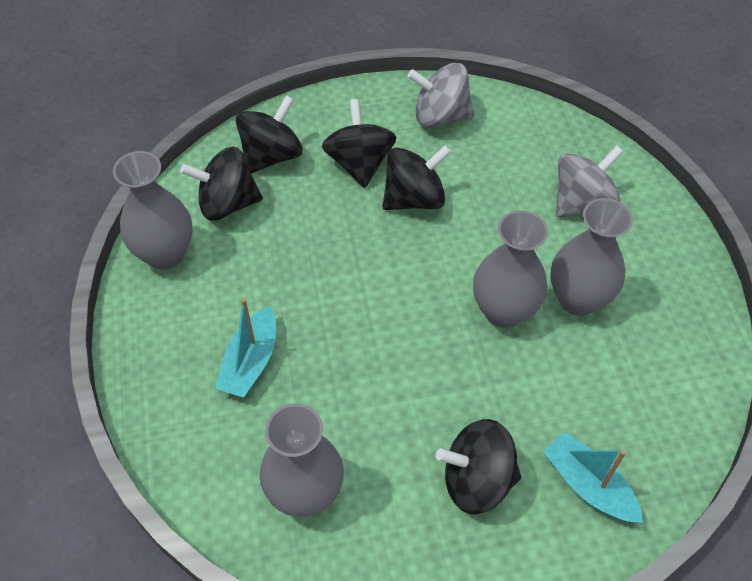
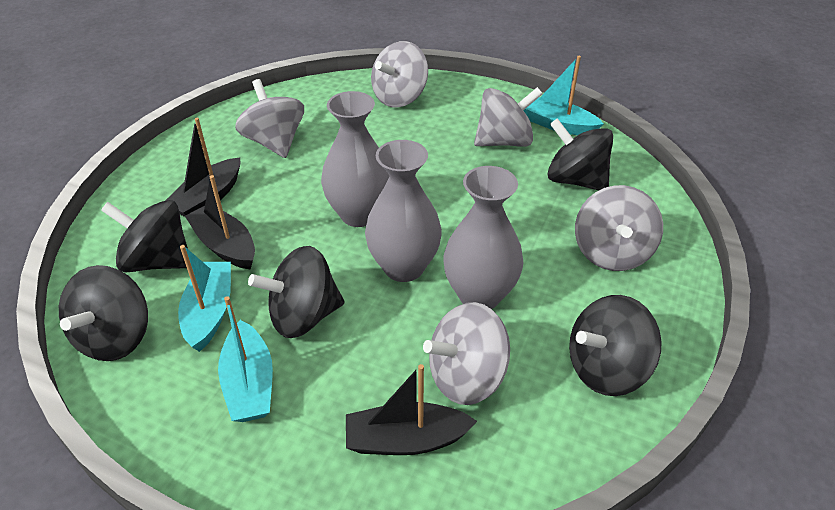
black boat: none = 0 -> [165,118,241,217] [185,175,255,270] [346,364,477,455] = 3
grey spinning top: [408,63,474,128] [556,145,624,217] = 2 -> [235,79,304,158] [371,41,428,108] [423,302,510,405] [474,87,543,147] [575,185,663,271] = 5
grey vase: [113,151,193,270] [259,404,344,517] [473,210,548,328] [550,198,633,316] = 4 -> [321,91,389,227] [365,140,442,282] [443,166,524,309] = 3
turquoise boat: [215,298,276,398] [543,431,643,523] = 2 -> [178,245,231,352] [218,296,273,422] [523,56,604,135] = 3

